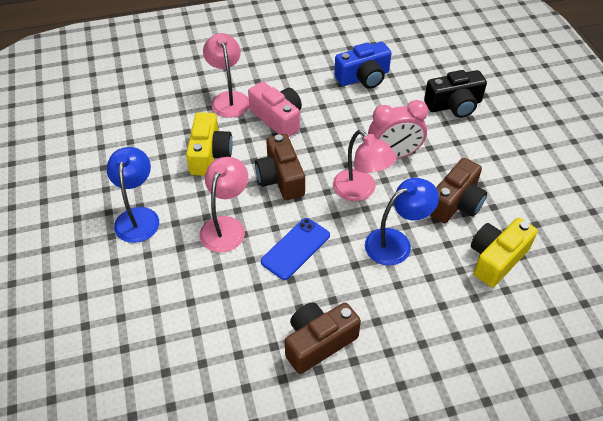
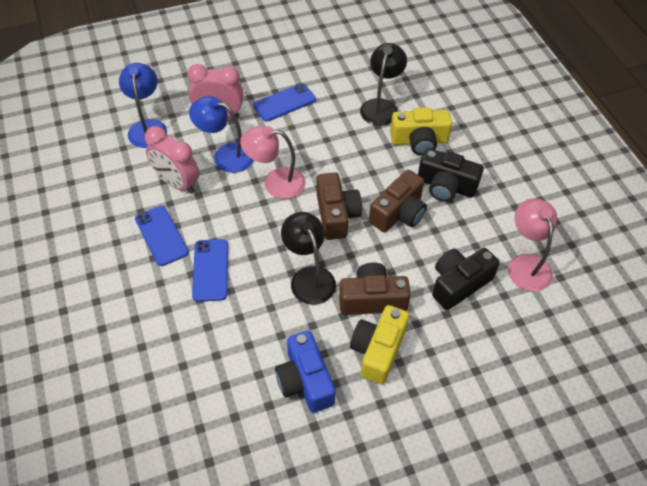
black camera: [424,70,487,118] = 1 -> [418,148,484,202] [432,248,500,310] = 2
black lamp: none = 0 -> [281,212,336,305] [360,43,407,126] = 2
blue phone: [261,218,330,280] = 1 -> [135,206,189,266] [192,239,228,302] [253,83,316,122] = 3
pink camera: [248,82,302,137] = 1 -> none = 0
pink clock: [368,100,428,159] = 1 -> [145,126,199,194] [187,64,244,118] = 2
pink lamp: [200,157,248,253] [203,33,249,118] [333,130,396,201] = 3 -> [240,126,306,199] [508,198,557,291] = 2

